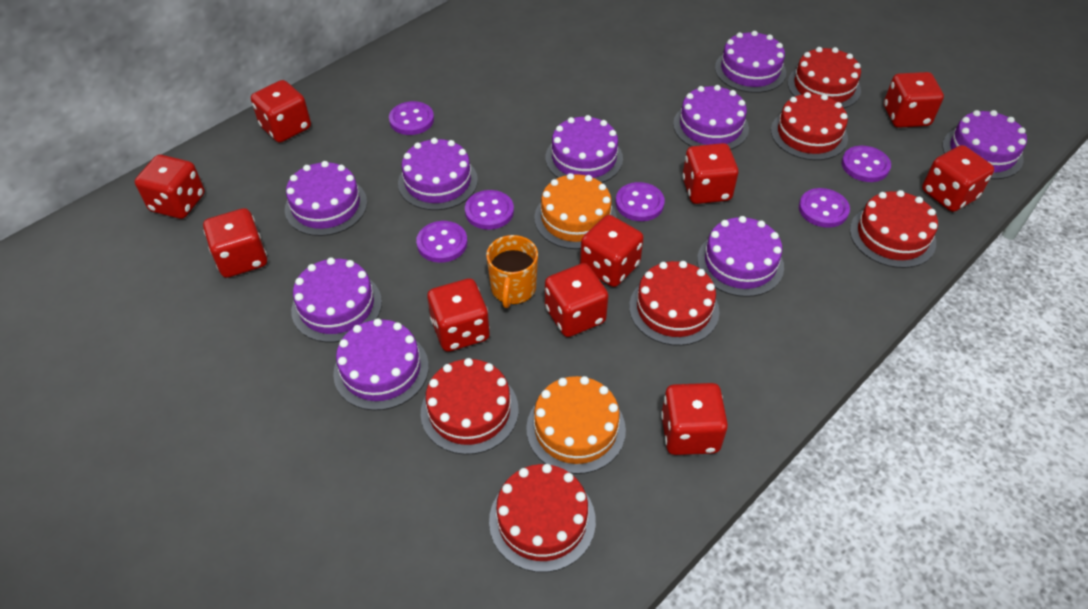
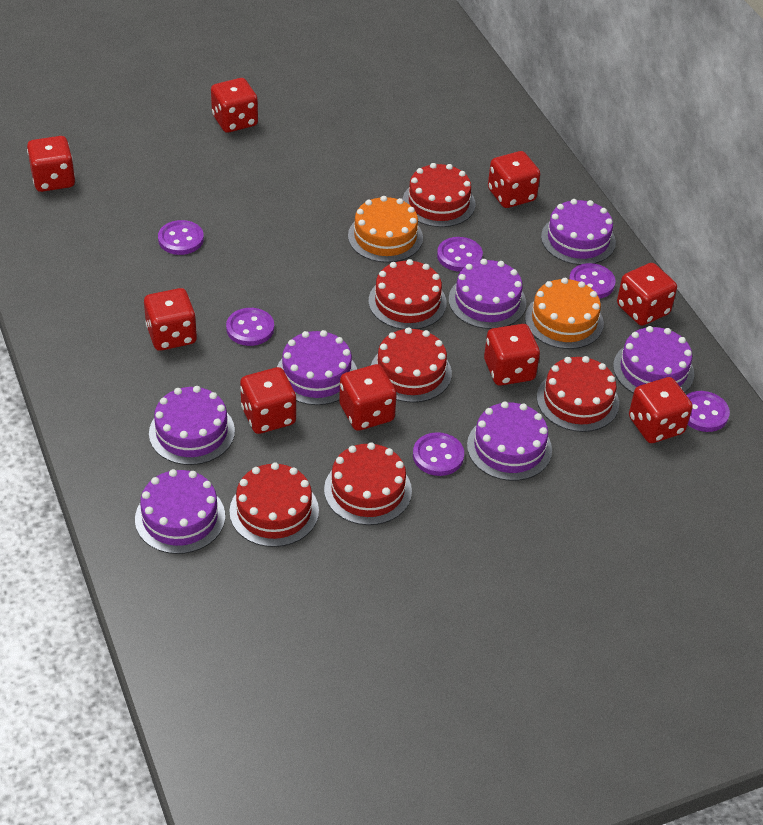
orange mug: [486,235,538,308] = 1 -> none = 0
purple cake: [285,161,367,236] [291,257,382,342] [333,318,429,410] [398,138,478,210] [546,115,623,183] [673,85,749,150] [697,216,784,297] [715,31,786,93] [942,110,1027,179] = 9 -> [135,469,225,554] [149,386,235,465] [277,330,357,405] [449,259,526,329] [467,401,552,481] [541,199,616,265] [613,326,694,393] = 7
red dice: [135,155,205,219] [203,208,267,278] [251,80,311,142] [427,278,490,352] [545,263,608,337] [580,215,644,287] [661,383,728,455] [682,143,738,204] [884,72,944,128] [922,145,994,212] = 10 -> [27,136,75,192] [144,288,197,351] [211,78,258,133] [240,367,296,434] [339,364,397,431] [484,324,540,386] [488,151,540,208] [617,263,677,326] [629,377,693,443] = 9

